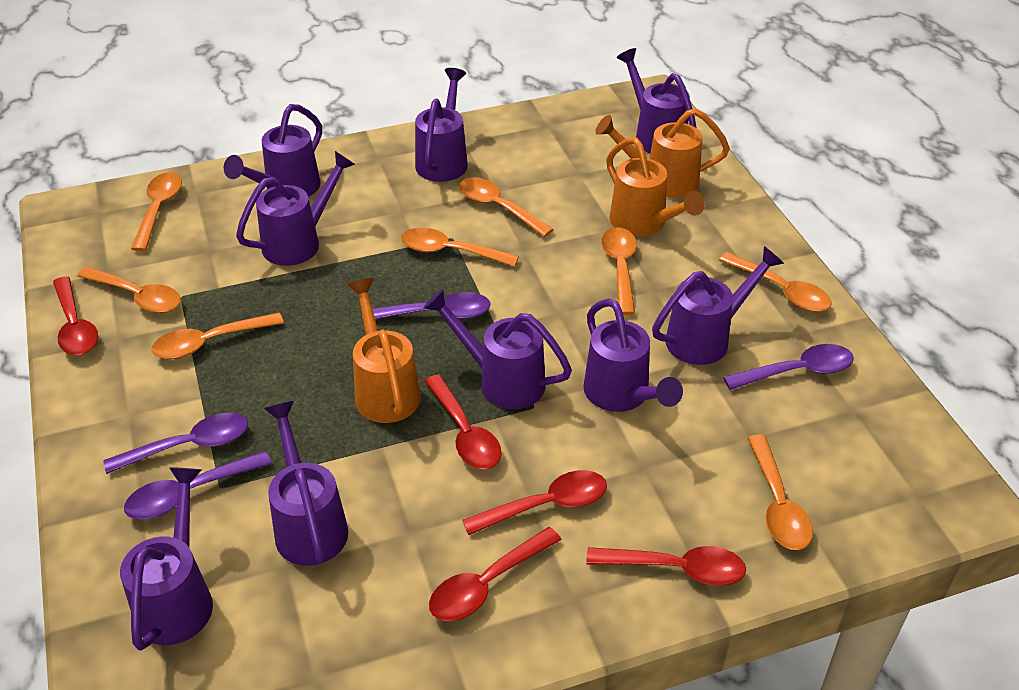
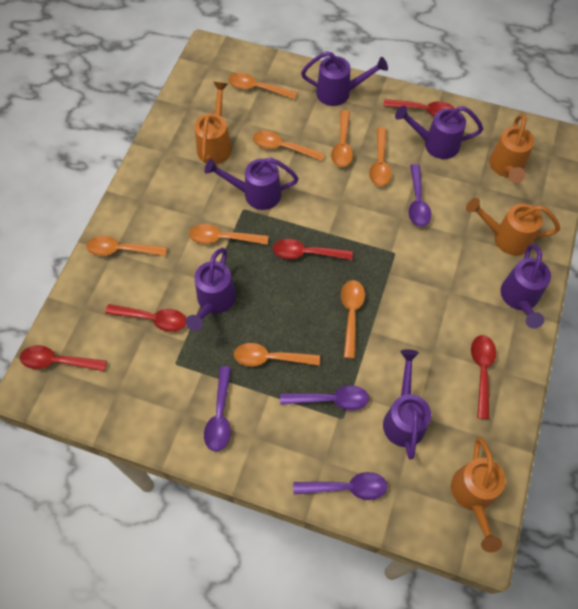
orange watering can: [347,278,421,423] [595,108,730,198] [606,137,705,236] = 3 -> [194,82,232,164] [451,437,506,552] [466,198,560,255] [489,114,534,183] = 4
purple watering can: [120,467,213,651] [224,104,322,197] [236,151,355,266] [264,401,349,566] [415,68,468,182] [423,289,572,409] [583,299,683,412] [617,48,696,153] [652,246,784,365] = 9 -> [186,248,236,331] [204,158,299,210] [301,51,388,106] [383,349,431,459] [395,106,483,159] [501,244,551,329] = 6

